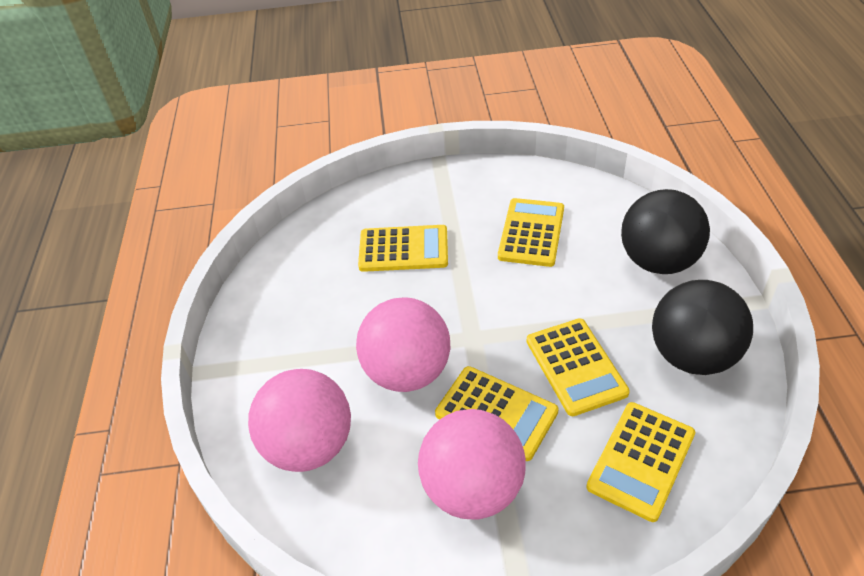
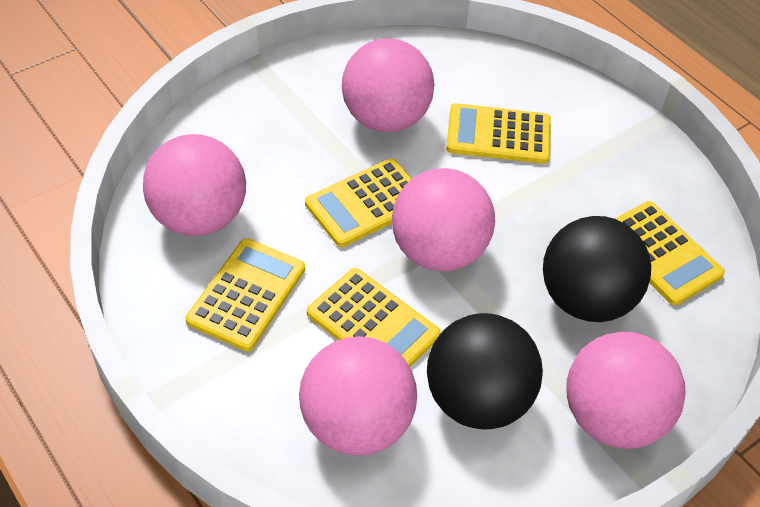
pink ball: [248,369,351,472] [356,297,450,392] [418,409,526,520] = 3 -> [143,134,246,236] [299,336,417,456] [342,38,435,132] [392,168,495,271] [566,332,686,449] = 5

